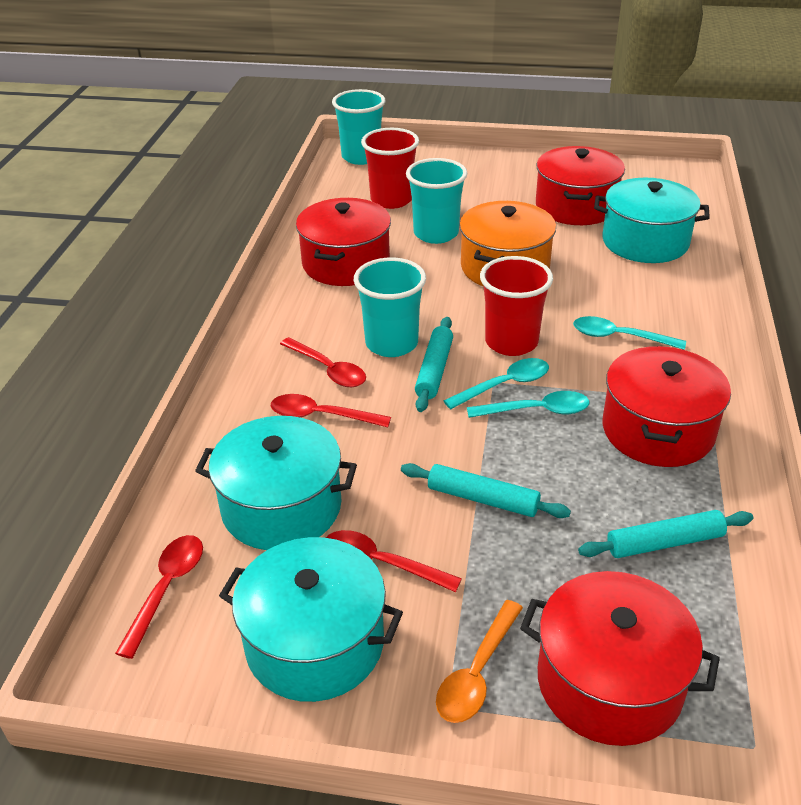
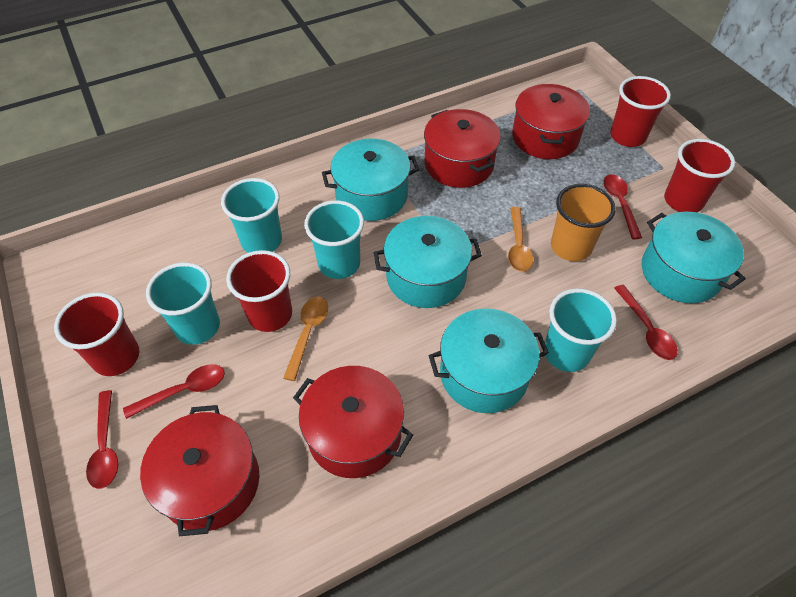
orange cup: none = 0 -> [551,184,615,261] = 1
orange pot: [460,201,556,286] = 1 -> none = 0
orange spoon: [436,600,523,723] = 1 -> [283,297,328,381] [508,207,533,272] = 2
red cup: [361,128,419,209] [480,256,553,356] = 2 -> [54,292,139,376] [226,250,292,332] [610,76,671,147] [664,139,735,212] = 4
turquoise cup: [332,89,386,165] [354,257,426,357] [406,158,468,244] = 3 -> [146,262,220,345] [221,178,282,253] [304,200,364,279] [545,288,617,372] = 4
turquoise pot: [195,416,357,550] [219,537,403,702] [594,178,710,263] = 3 -> [322,139,419,221] [374,216,482,308] [428,309,549,413] [642,212,746,303] = 4
turquoise rolling pin: [401,463,571,518] [415,317,453,412] [578,510,753,558] = 3 -> none = 0
turquoise spoon: [443,358,549,409] [467,391,589,418] [573,316,686,350] = 3 -> none = 0

